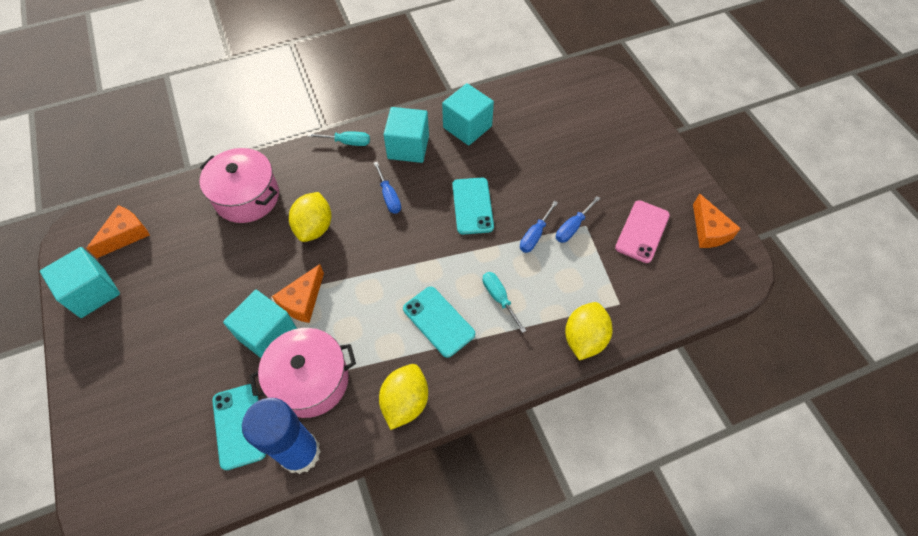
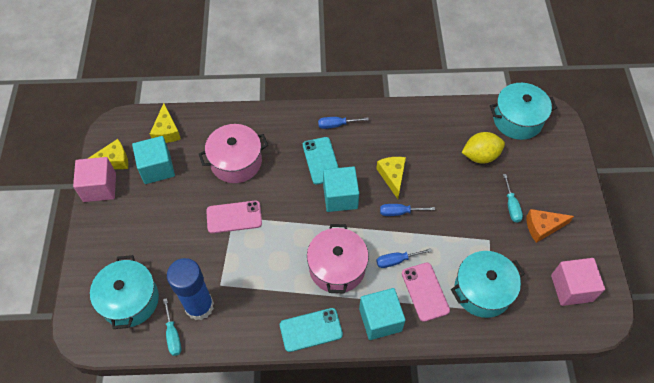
orange cheese: [86,205,150,258] [272,264,324,323] [693,194,741,248] = 3 -> [526,209,574,243] = 1
pink cube: none = 0 -> [73,157,116,202] [551,258,605,306] = 2
pink phone: [615,200,670,263] = 1 -> [206,200,262,233] [402,263,450,322] = 2
turquoise cube: [40,247,120,318] [223,290,297,358] [383,107,429,163] [442,83,494,145] = 4 -> [132,136,175,184] [323,166,359,212] [359,288,405,340] = 3
turquoise phone: [212,384,266,470] [403,286,475,358] [452,178,494,235] = 3 -> [280,308,343,352] [303,137,339,185] = 2
turquoise pot: none = 0 -> [90,255,159,329] [451,251,525,318] [490,83,557,140] = 3
yellow cheese: none = 0 -> [87,139,128,169] [150,103,181,143] [376,157,406,199] = 3
yellow lemon: [289,192,331,242] [379,364,428,430] [565,302,613,360] = 3 -> [462,132,505,163] = 1

